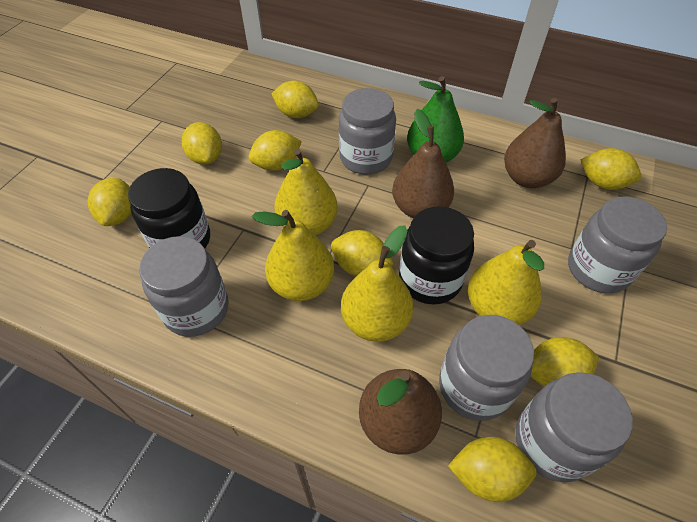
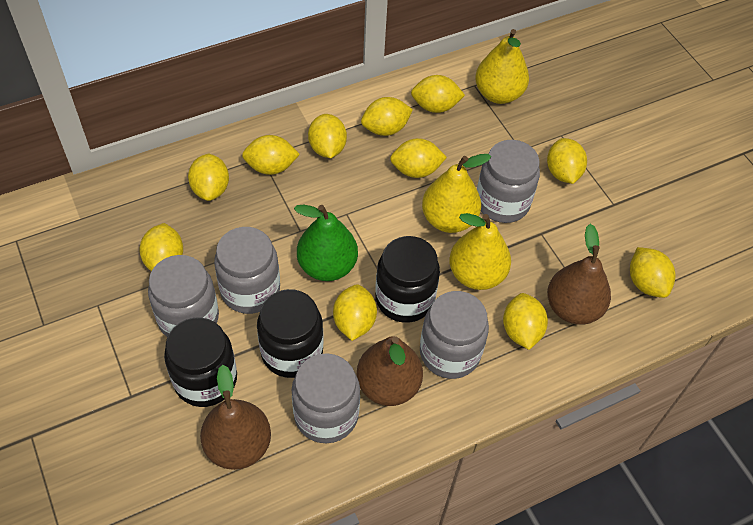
black jar: [128,168,210,248] [399,207,474,305] = 2 -> [164,317,237,407] [257,289,324,378] [375,236,440,323] = 3
yellow lemon: [88,178,131,226] [182,122,222,165] [249,130,302,171] [271,81,319,118] [331,230,393,276] [448,437,537,502] [530,337,599,386] [581,148,641,190] = 8 -> [139,223,183,272] [188,154,229,201] [242,135,300,175] [308,114,347,158] [333,284,377,341] [361,97,413,136] [390,138,447,178] [411,75,465,113] [503,293,548,350] [547,138,587,184] [630,247,675,298] = 11
yellow pear: [252,210,334,301] [274,148,338,235] [341,225,413,342] [468,240,544,325] = 4 -> [422,154,491,233] [449,213,511,290] [475,29,529,104] = 3

